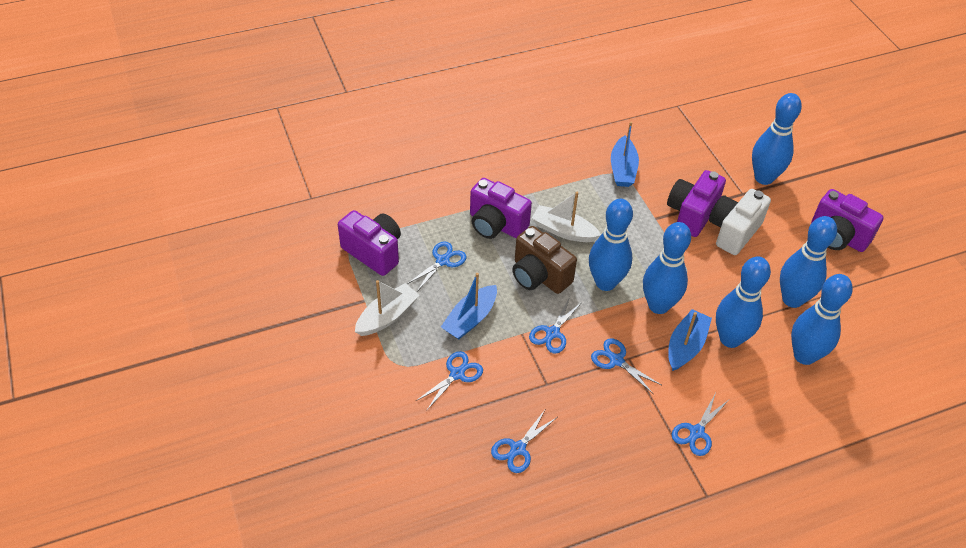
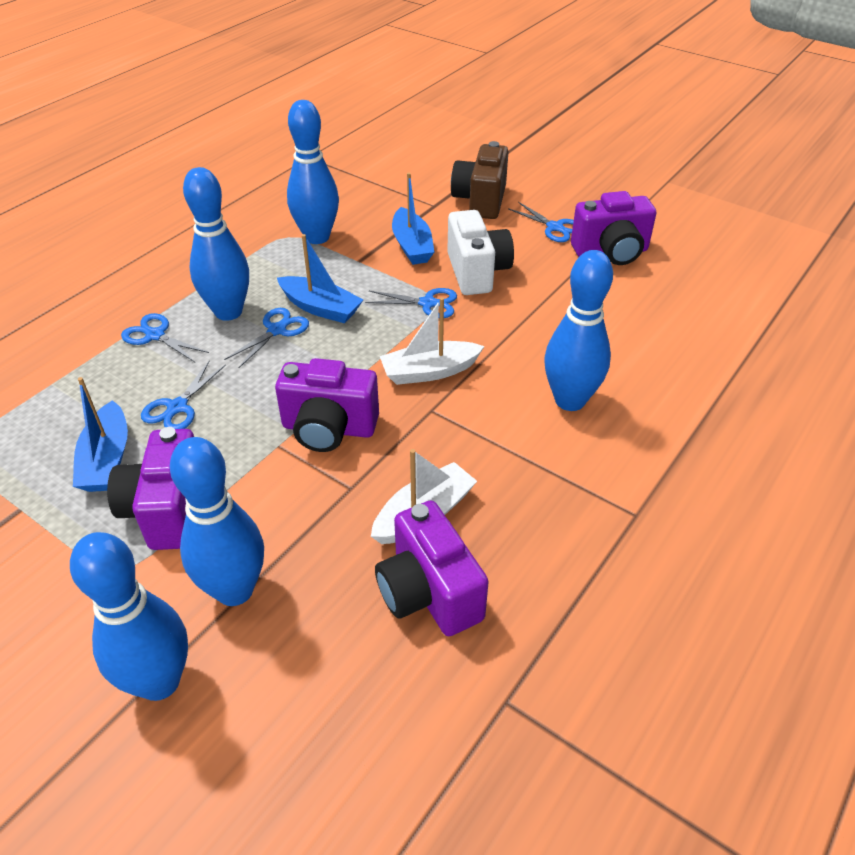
blue bowling pin: [589,199,633,291] [643,222,691,314] [716,256,771,348] [752,93,802,185] [780,216,837,308] [791,274,853,365] = 6 -> [70,532,188,701] [170,437,264,606] [183,167,249,321] [287,100,339,244] [544,250,613,411] = 5
blue scissors: [407,241,466,291] [416,351,483,410] [491,410,557,473] [529,297,583,354] [591,338,661,394] [672,393,729,456] = 6 -> [121,313,209,362] [141,360,226,429] [224,308,309,368] [365,288,457,318] [508,202,574,242] = 5

